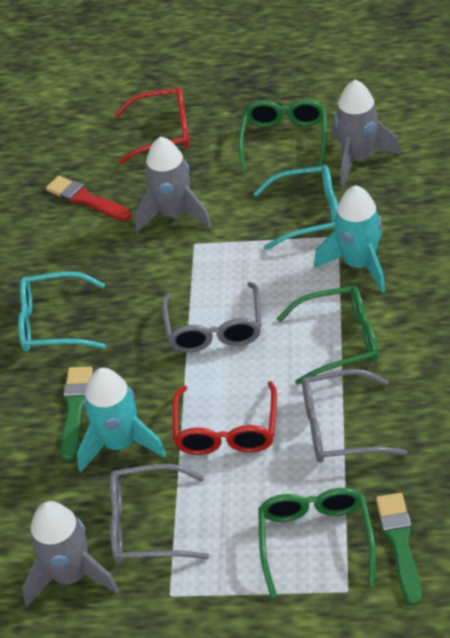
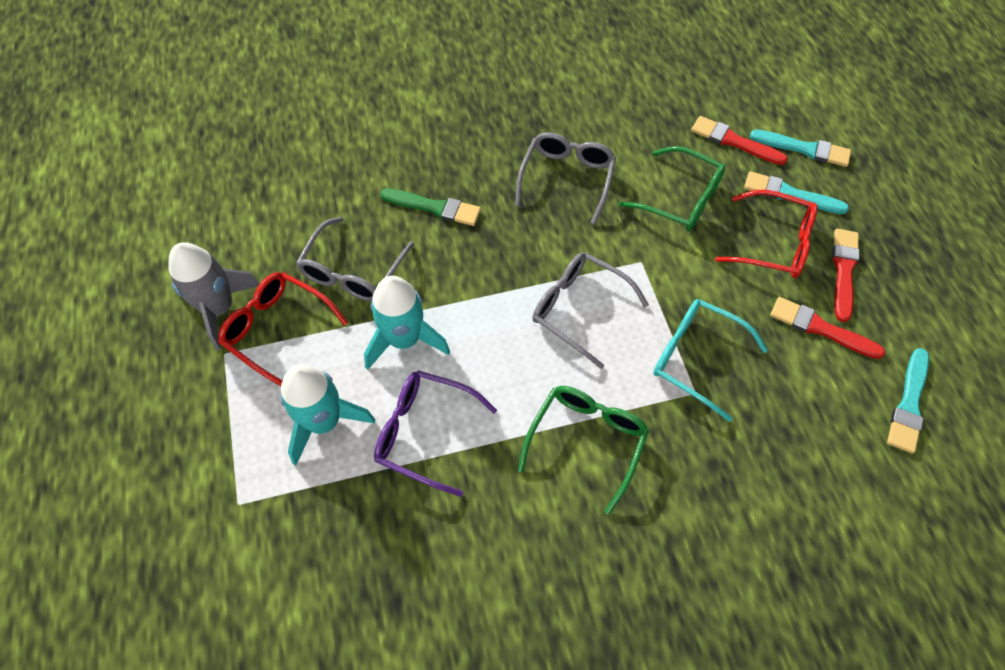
green brush: [60,367,93,461] [376,493,422,606] = 2 -> [380,188,481,226] = 1
green glasses: [238,99,327,172] [258,488,376,598] [277,286,379,385] = 3 -> [518,386,649,514] [618,146,726,232] = 2
grey rocket: [22,501,119,607] [135,136,212,232] [332,80,401,187] = 3 -> [168,242,260,350] = 1
purple glasses: none = 0 -> [374,371,497,497] = 1
red brush: [46,176,131,221] = 1 -> [691,116,788,165] [770,297,885,359] [832,229,860,322] = 3
turquoise brush: none = 0 -> [744,171,849,214] [750,129,851,167] [887,348,929,454] = 3
turquoise glasses: [18,271,106,352] [253,165,338,250] = 2 -> [653,299,768,422] = 1

